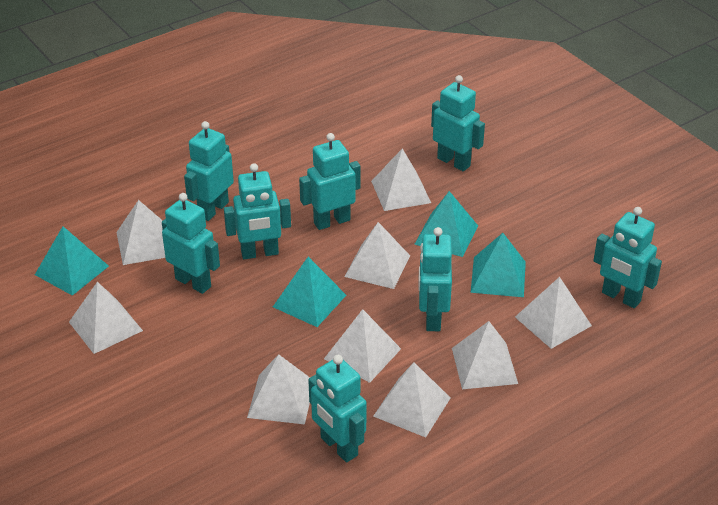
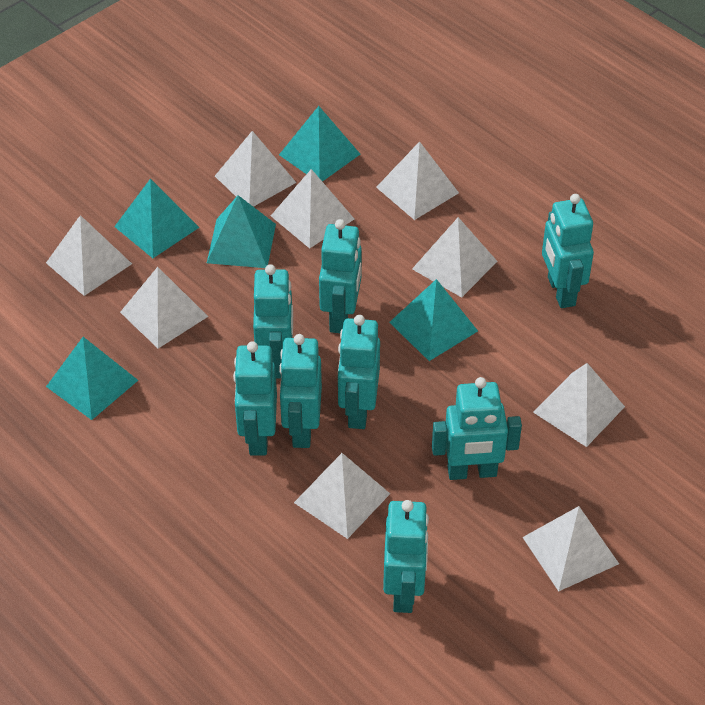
turquoise pyramid: [35,226,109,296] [273,257,346,327] [414,191,478,257] [471,233,526,297] = 4 -> [46,337,138,420] [114,179,199,258] [207,195,276,268] [279,106,360,182] [389,279,478,361] = 5

